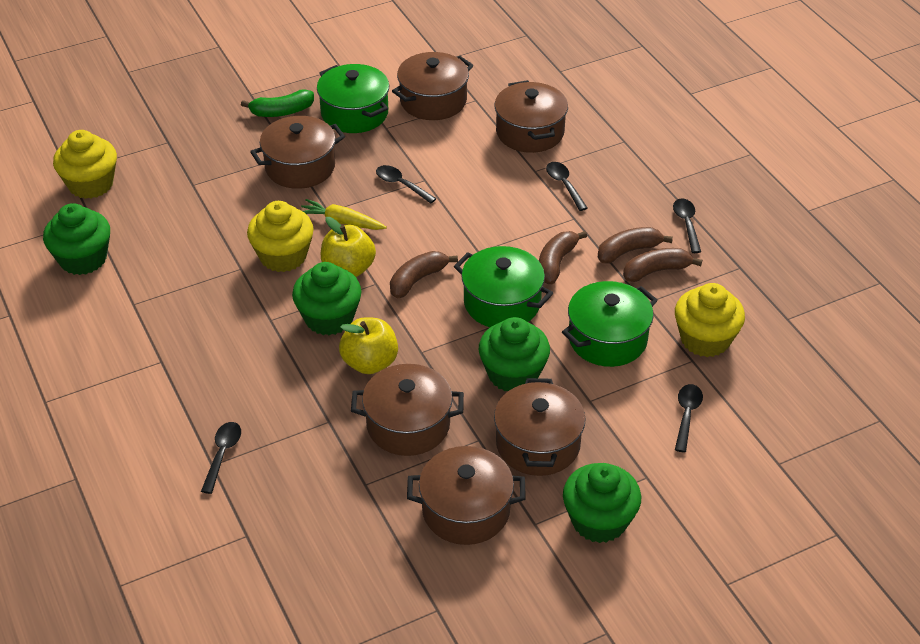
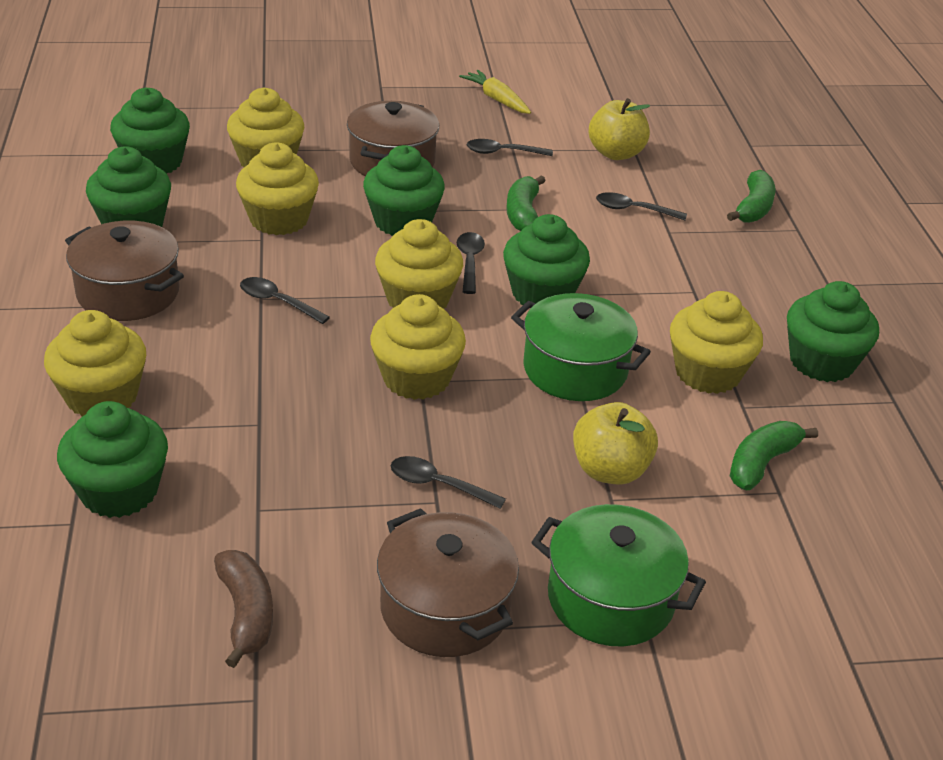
brown banana: [390,251,458,299] [539,231,587,284] [597,227,673,264] [623,248,702,282] = 4 -> [214,550,273,668] = 1
brown pot: [250,116,345,189] [351,364,464,456] [392,52,473,120] [407,446,526,545] [494,378,586,476] [495,80,568,153] = 6 -> [65,221,184,321] [347,101,439,176] [377,508,519,657] = 3
green banana: [241,89,314,117] = 1 -> [506,175,546,231] [727,170,776,223] [730,421,818,490] = 3
green cupcake: [43,203,110,275] [292,262,362,335] [479,317,550,391] [563,463,641,543] = 4 -> [57,401,168,518] [86,146,171,227] [110,87,190,174] [363,145,445,236] [503,214,590,305] [787,281,879,382] = 6
green pot: [317,64,389,133] [454,246,553,327] [562,281,658,367] = 3 -> [511,293,651,401] [531,504,706,646] = 2
yellow cupcake: [53,130,117,199] [247,201,314,272] [675,283,745,357] = 3 -> [44,310,146,417] [227,88,304,167] [236,143,319,235] [370,294,466,400] [375,219,463,309] [670,291,763,394] = 6

